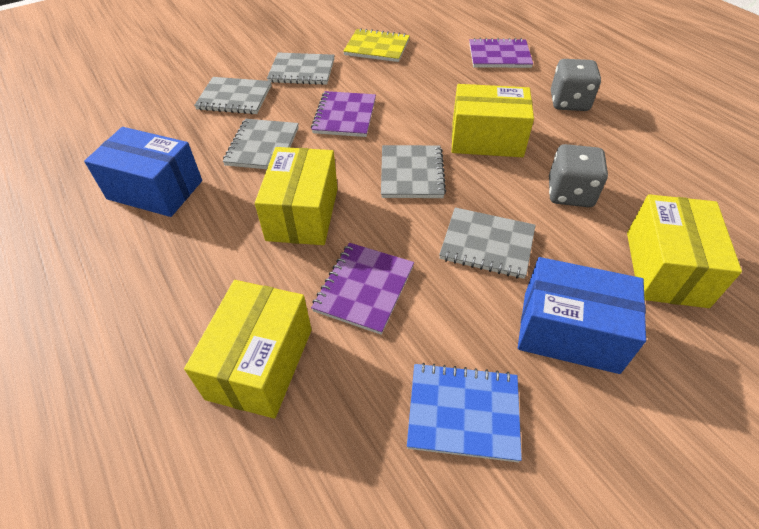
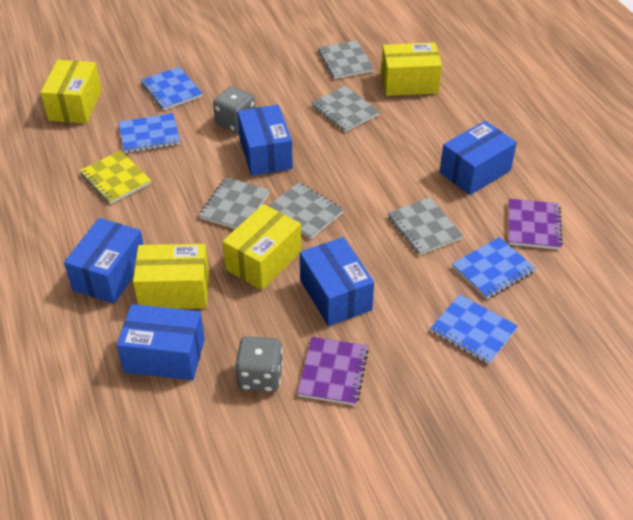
blue box: [84,127,202,217] [518,257,646,374] = 2 -> [64,218,144,304] [117,304,205,380] [237,105,293,176] [300,237,374,326] [440,121,517,195] = 5
blue notebook: [407,363,522,462] = 1 -> [118,113,180,153] [141,67,203,110] [430,294,518,364] [452,237,536,299] = 4
purple notebook: [311,91,376,137] [311,243,414,335] [469,38,533,68] = 3 -> [297,337,369,406] [509,199,563,250] = 2

